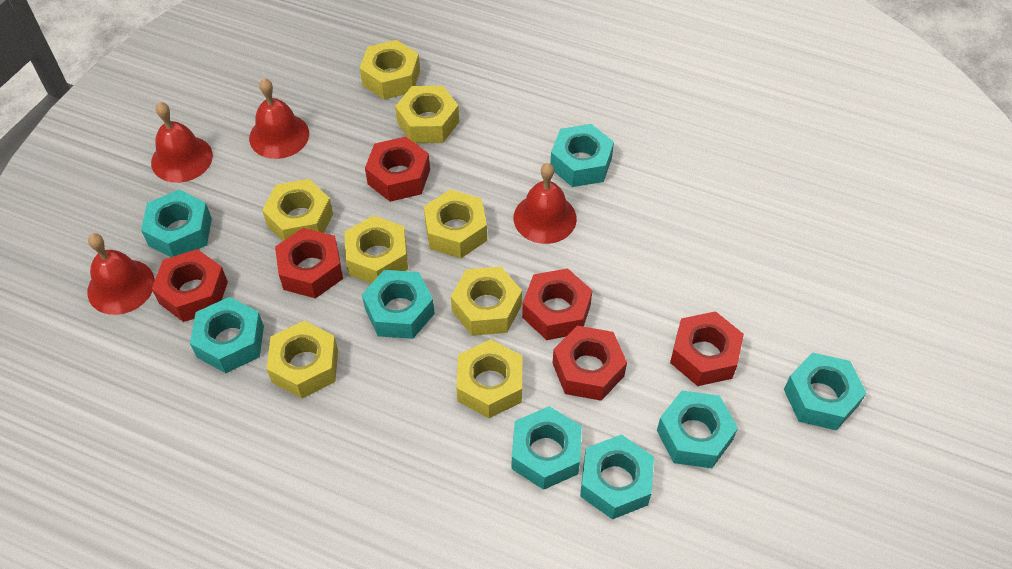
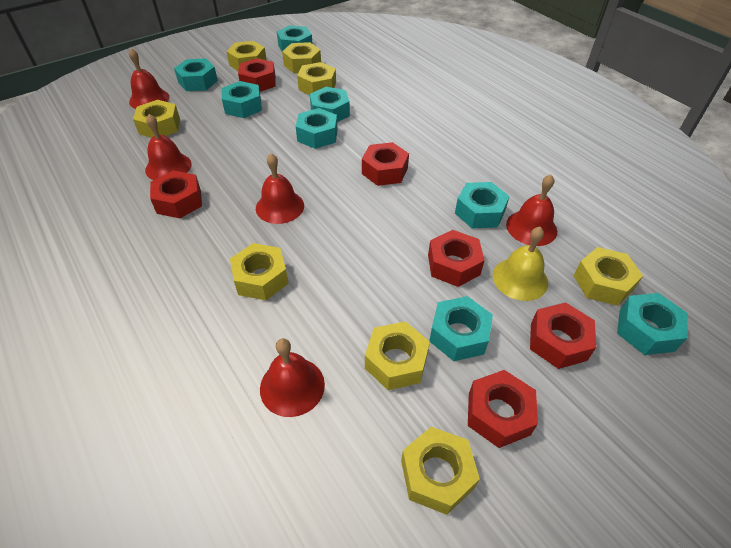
red bell: [87,233,155,315] [151,102,213,183] [249,78,309,159] [514,163,577,244] = 4 -> [129,48,169,109] [145,114,192,180] [256,153,304,224] [260,338,325,417] [506,175,557,246] = 5
yellow bell: none = 0 -> [493,227,548,301] = 1

